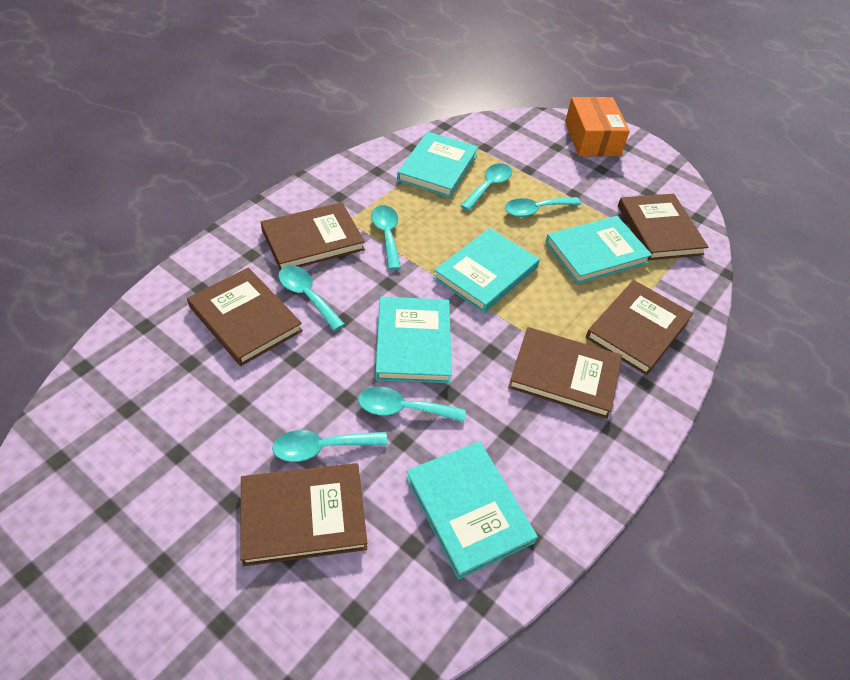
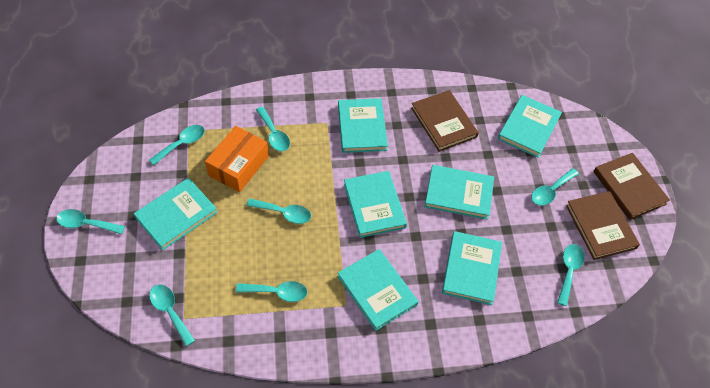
brown book: [187,268,303,366] [240,463,367,566] [261,202,365,270] [508,327,622,419] [586,280,693,375] [618,194,709,260] = 6 -> [411,90,479,152] [566,191,640,260] [593,153,670,220] = 3
turquoise book: [375,297,452,383] [397,132,478,197] [406,441,538,580] [433,228,540,313] [545,216,652,284] = 5 -> [134,178,218,250] [337,249,419,331] [338,98,388,153] [344,171,407,238] [425,165,494,220] [442,231,502,305] [498,95,562,158] = 7
turquoise spoon: [272,430,388,462] [279,266,345,331] [358,387,465,422] [371,205,401,270] [460,163,512,211] [505,197,581,217] = 6 -> [56,209,125,234] [149,125,205,165] [149,285,195,346] [236,281,307,302] [246,199,311,224] [256,107,290,151] [531,168,579,206] [557,244,585,306] = 8

